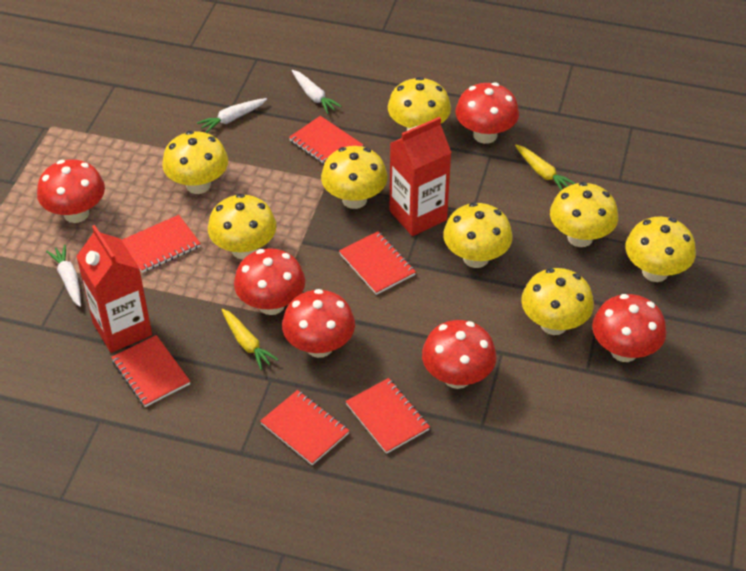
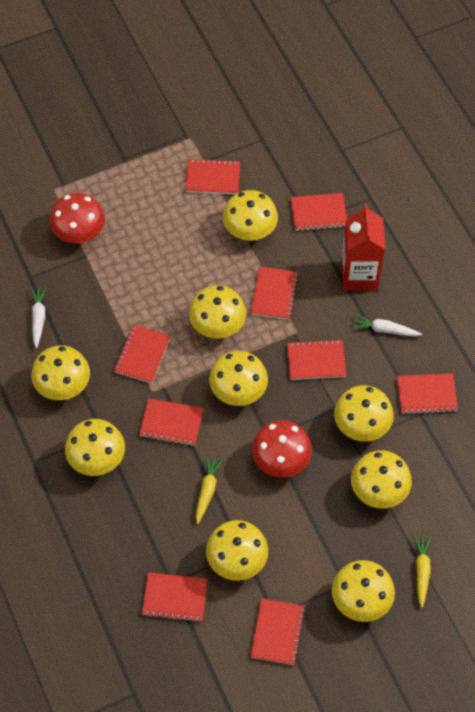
red carton: [76,225,152,353] [390,117,452,236] = 2 -> [341,204,385,291] = 1
red mushroom: [37,159,105,223] [234,248,305,315] [282,289,355,358] [422,320,497,389] [455,83,519,144] [592,294,666,362] = 6 -> [49,193,105,244] [252,420,312,477] = 2
red notebook: [111,335,190,407] [122,215,201,273] [260,390,350,465] [289,116,363,165] [339,231,416,295] [346,378,430,454] = 6 -> [114,324,171,384] [139,398,204,446] [142,572,208,622] [186,159,240,194] [250,598,305,665] [251,266,299,320] [287,339,346,380] [291,193,347,231] [397,373,458,414] = 9
white carrot: [46,245,81,307] [197,98,267,133] [292,70,342,114] = 3 -> [30,287,47,348] [352,314,422,336] = 2
yellow mushroom: [162,131,228,194] [208,194,277,259] [321,146,388,209] [388,77,451,130] [443,202,513,268] [521,268,594,335] [550,182,618,247] [625,216,696,282] = 8 -> [31,345,90,400] [65,419,125,476] [189,285,246,339] [206,520,268,581] [209,351,268,406] [223,190,278,241] [332,560,395,622] [334,385,394,442] [351,450,412,509] = 9

